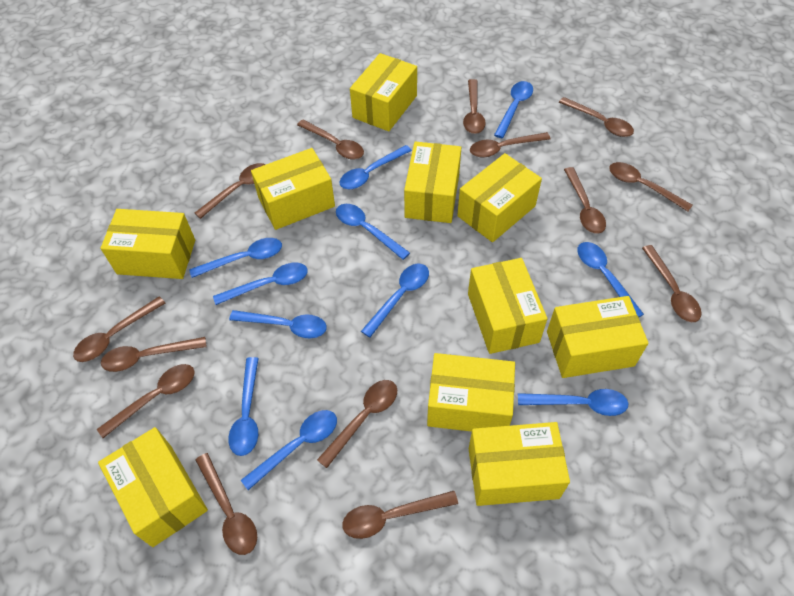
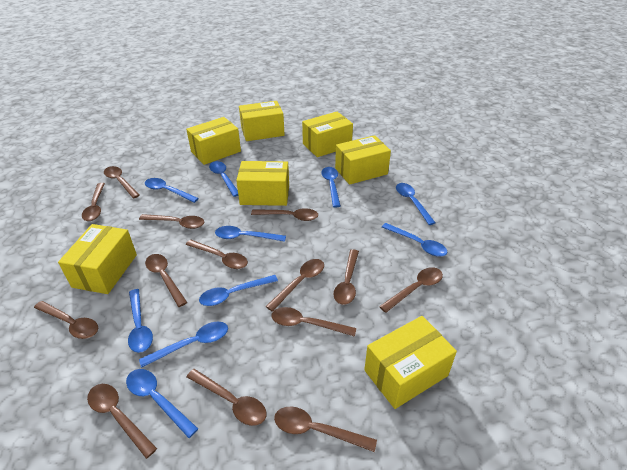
blue spoon: [189,238,282,278] [213,263,308,305] [228,357,259,456] [229,310,327,338] [241,410,337,490] [336,204,410,260] [340,145,412,189] [361,264,429,338] [494,81,533,138] [518,389,629,416] [577,242,644,317] = 11 -> [126,369,198,438] [128,289,153,353] [139,322,228,368] [145,178,199,203] [199,275,278,306] [209,161,238,197] [215,226,286,242] [322,167,341,208] [382,223,447,257] [396,183,436,225] = 10
yellow box: [98,427,208,547] [100,209,195,279] [251,148,335,230] [350,53,417,131] [404,141,461,223] [427,353,515,432] [457,153,542,242] [468,258,547,354] [469,422,570,506] [547,296,649,378] = 10 -> [58,224,137,294] [186,117,241,165] [236,161,289,206] [239,101,285,141] [302,112,353,157] [335,135,391,185] [364,316,457,409] = 7

